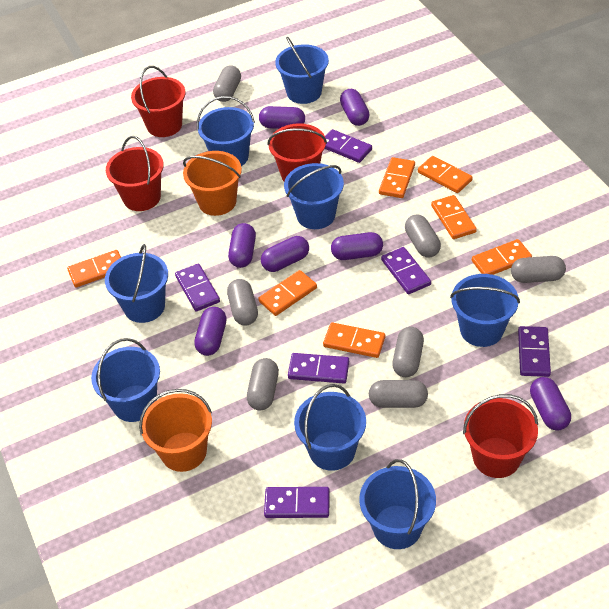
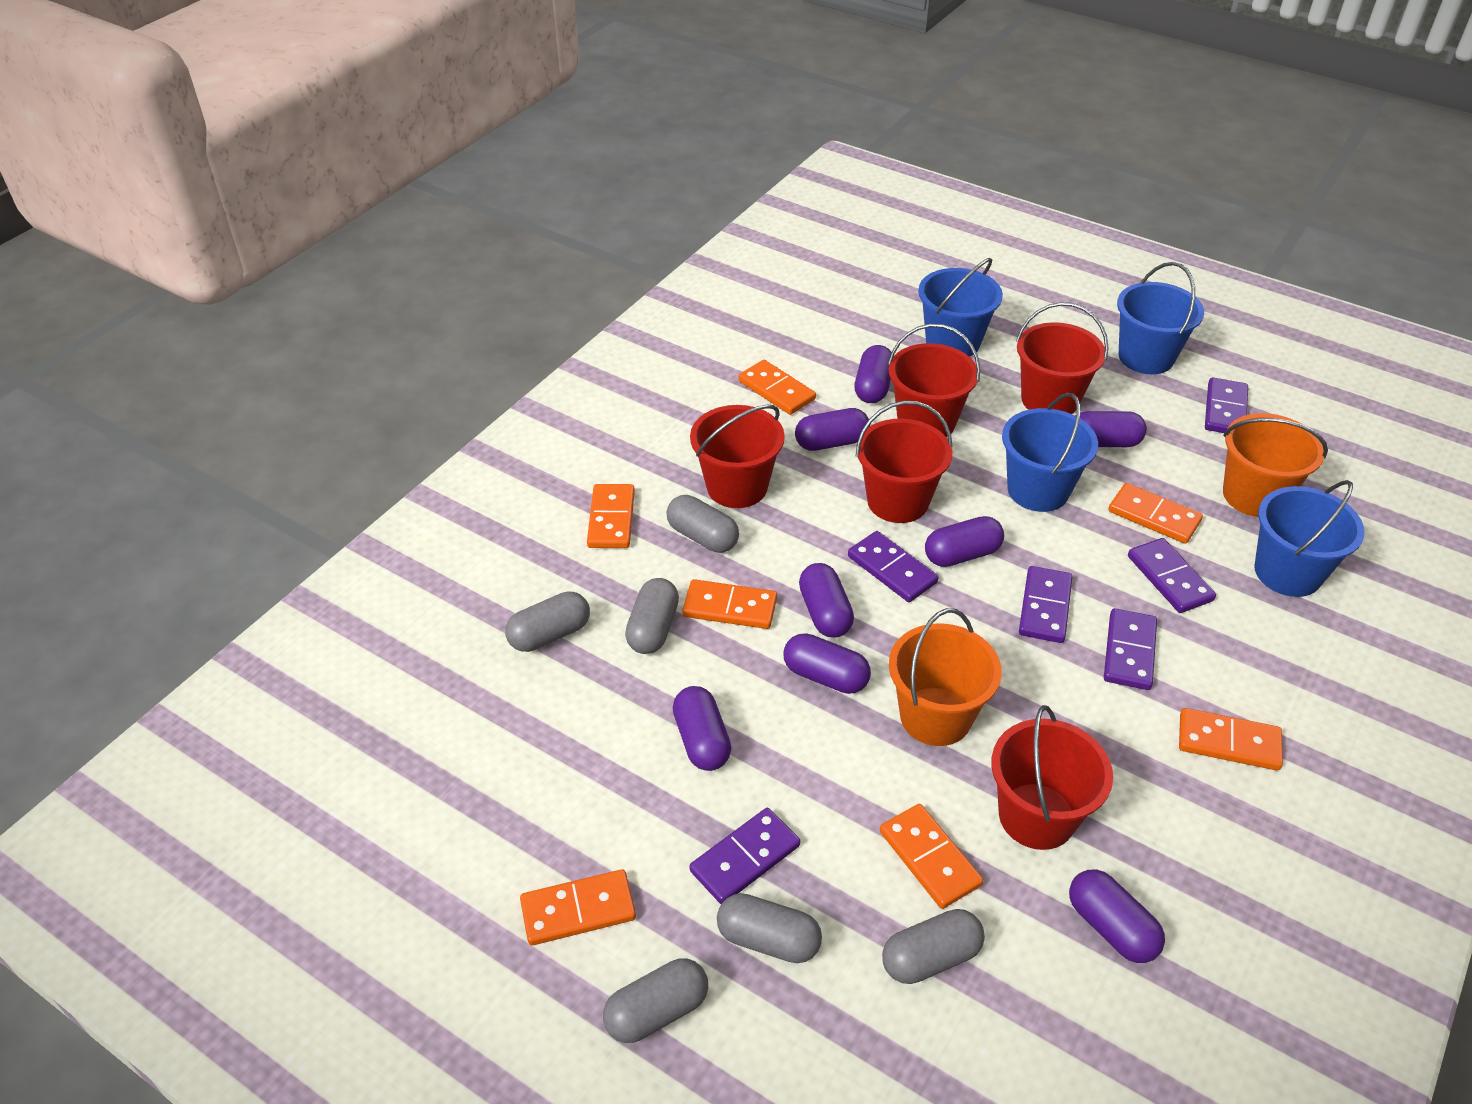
blue bucket: [91,338,160,422] [105,244,168,323] [197,96,255,166] [275,37,329,104] [284,163,344,229] [294,384,366,471] [359,459,436,549] [450,274,520,347] = 8 -> [918,258,1003,357] [1002,393,1098,512] [1117,262,1204,374] [1255,480,1365,597] = 4
grey capsule: [213,65,241,102] [227,279,258,326] [247,358,279,410] [369,380,428,408] [392,327,424,377] [405,215,441,258] [511,256,566,283] = 7 -> [505,591,590,652] [603,958,708,1043] [625,578,679,654] [667,495,739,553] [717,893,822,963] [882,909,985,984] = 6
purple capsule: [194,307,227,356] [228,223,256,268] [259,106,305,129] [261,236,309,272] [331,232,383,260] [340,89,370,126] [530,377,571,431] = 7 -> [673,686,731,771] [784,633,871,694] [795,408,870,451] [799,563,854,638] [854,345,891,403] [925,516,1004,567] [1069,870,1165,963] [1075,411,1147,447] = 8
red bucket: [106,136,164,211] [131,66,186,137] [268,123,327,182] [463,394,538,478] = 4 -> [690,405,785,508] [856,401,953,523] [888,324,980,437] [991,705,1113,850] [1016,302,1109,414] = 5

